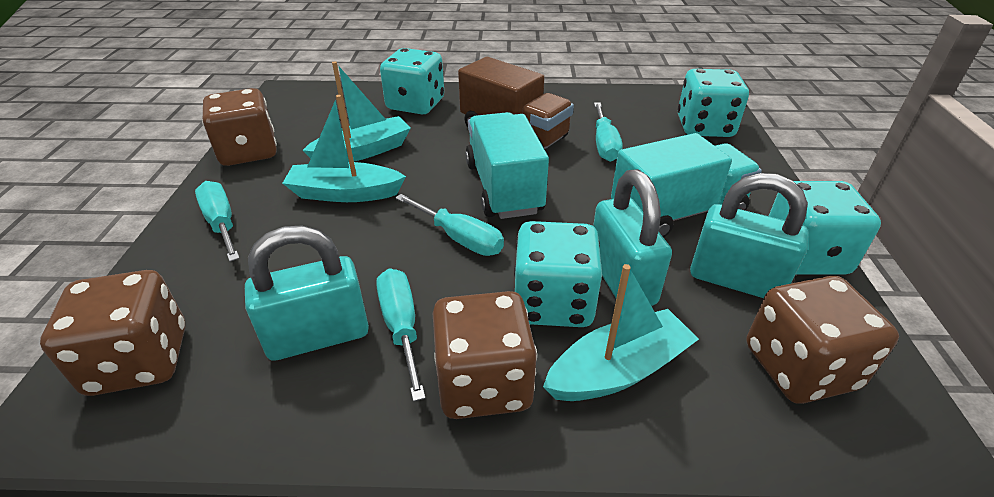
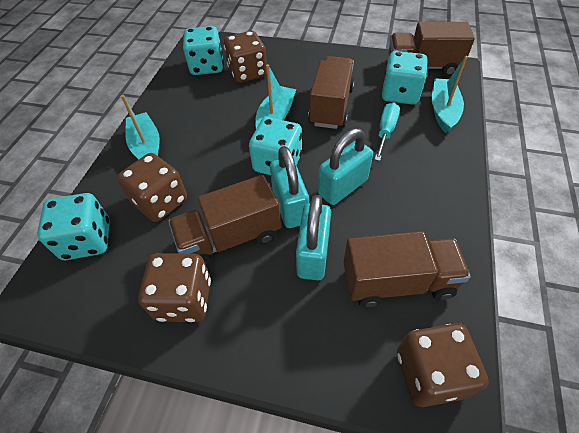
brown truck: [458,57,574,149] = 1 -> [168,175,281,266] [308,56,355,129] [343,231,471,307] [388,22,475,76] = 4
turquoise screwdriver: [195,181,240,262] [376,268,425,402] [395,194,504,256] [594,102,623,162] = 4 -> [374,102,400,161] = 1
turquoise truck: [465,112,549,219] [611,133,762,238] = 2 -> none = 0

